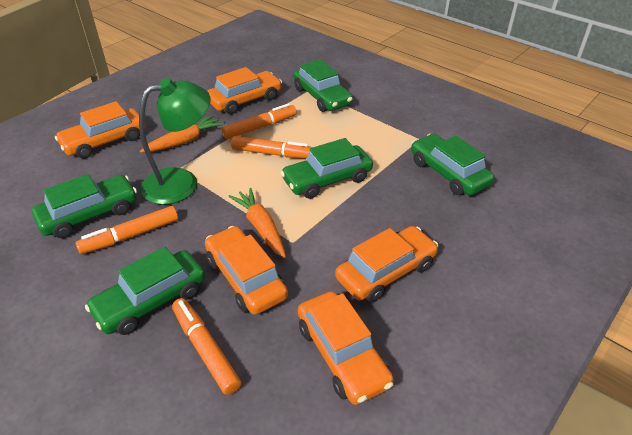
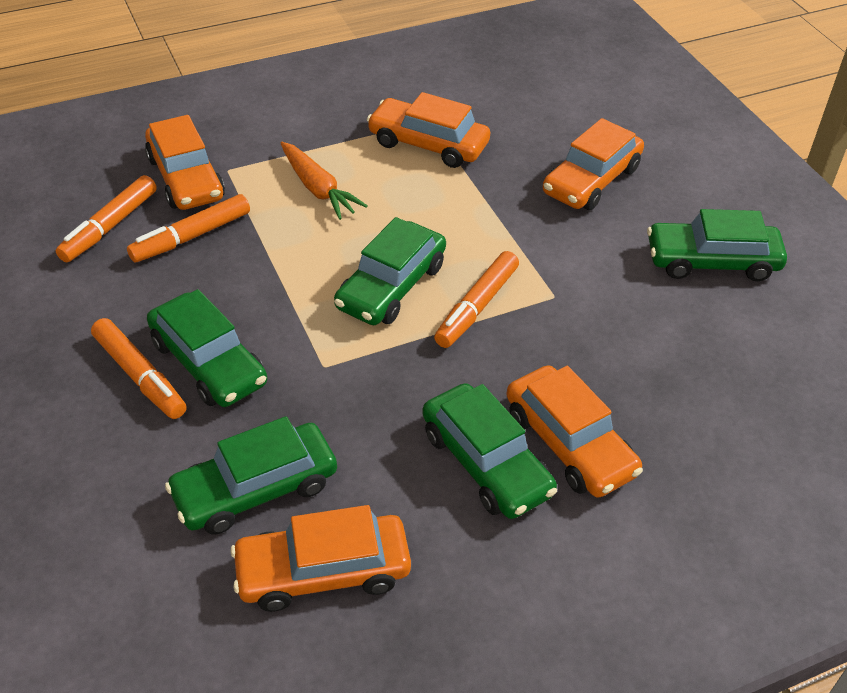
green lamp: [139,78,211,205] = 1 -> none = 0
orange carrot: [140,115,224,153] [228,188,286,258] = 2 -> [280,142,368,220] = 1

